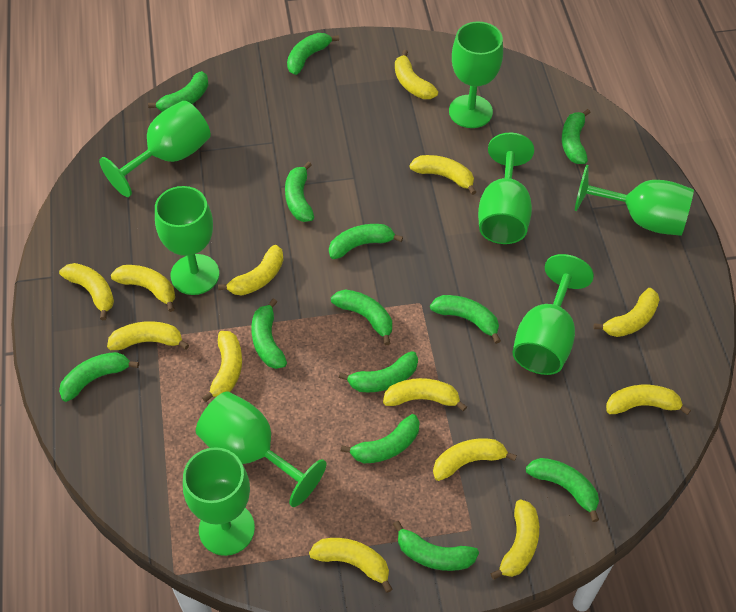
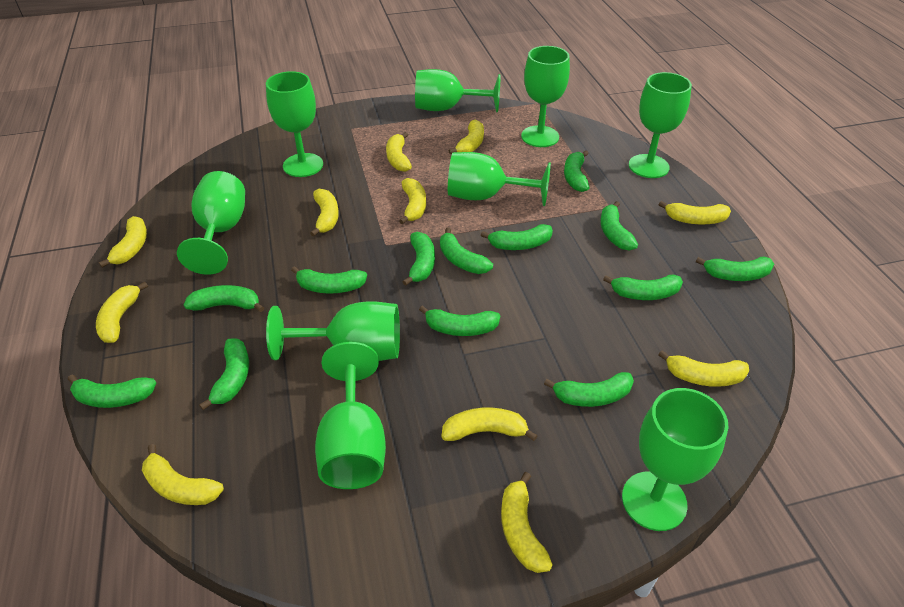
green goblet: [99,101,211,197] [155,186,219,295] [183,447,255,556] [196,391,326,507] [449,22,503,128] [478,133,534,244] [512,254,594,375] [574,165,694,236] = 8 -> [177,171,245,275] [266,71,323,177] [266,301,400,361] [315,342,386,489] [415,69,500,112] [448,152,551,206] [521,46,570,147] [622,388,729,531] [629,72,692,178] = 9
yellow banana: [59,263,114,320] [107,321,189,350] [111,265,175,312] [202,331,242,402] [218,245,283,296] [309,538,393,593] [383,378,467,411] [395,50,438,99] [410,155,476,195] [433,438,517,481] [490,499,539,580] [593,288,660,337] [606,385,691,415] = 13 -> [96,282,148,343] [99,216,147,268] [142,444,224,505] [310,189,339,237] [386,132,412,172] [399,178,426,224] [441,408,538,441] [449,120,484,154] [501,472,553,573] [658,350,749,387] [659,201,731,224] = 11

